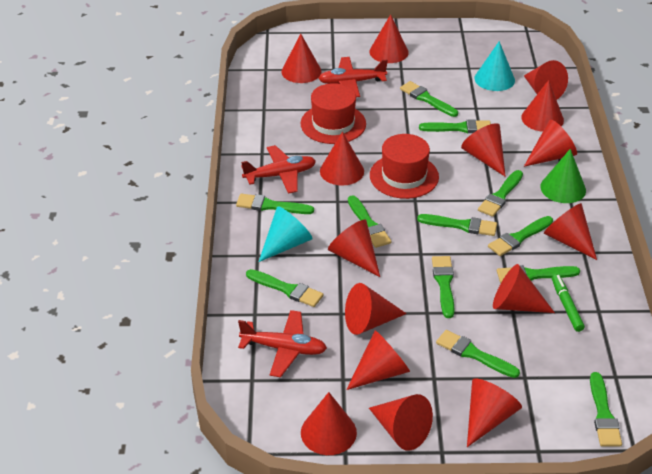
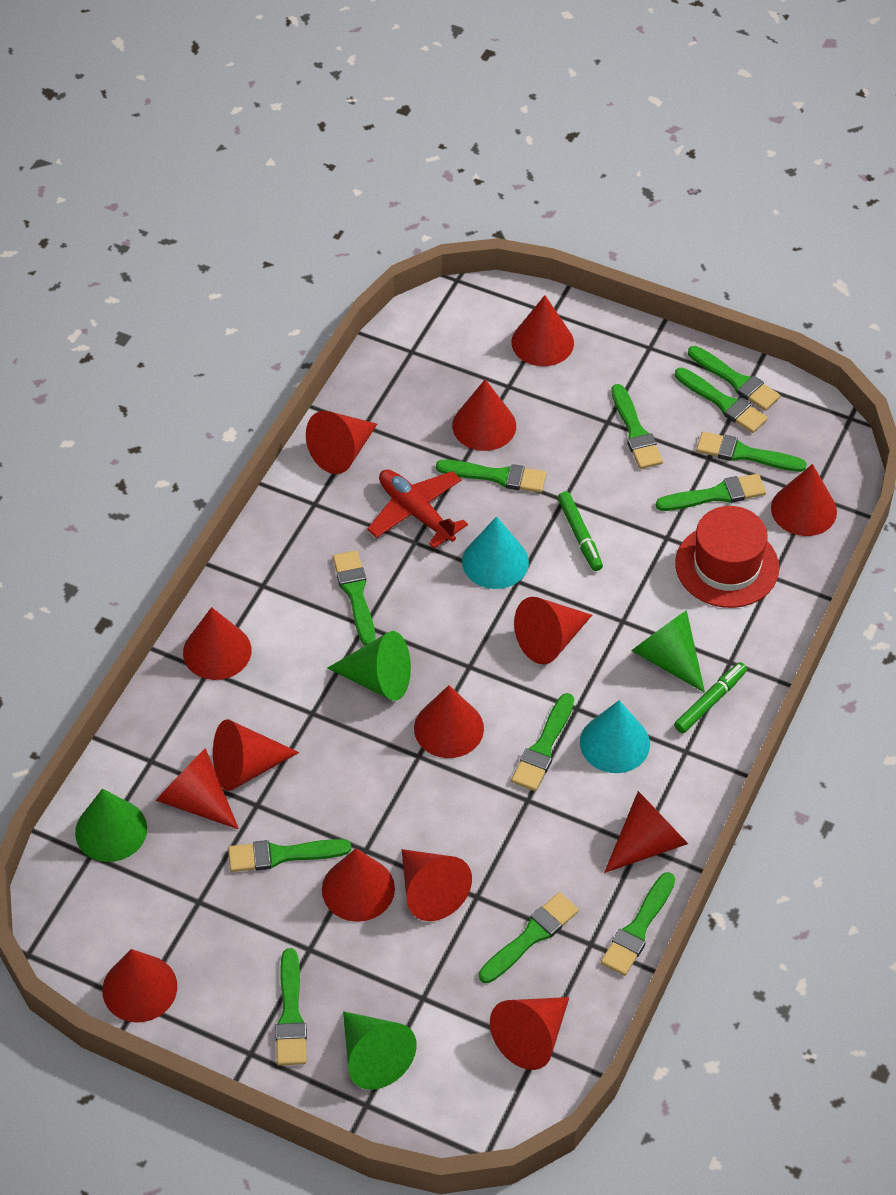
green cone: [540,149,586,203] = 1 -> [75,789,147,862] [327,631,411,701] [343,1011,417,1090] [632,610,705,693] = 4
green marker: [552,274,585,332] = 1 -> [558,491,603,571] [674,662,747,733] = 2
red cone: [281,34,321,83] [301,392,357,455] [320,132,364,186] [328,220,380,277] [345,283,407,335] [346,330,410,390] [369,14,409,63] [369,394,433,451] [461,123,506,177] [467,378,522,447] [493,264,555,313] [521,80,564,132] [524,60,568,100] [524,120,577,167] [544,203,597,260] = 15 -> [102,949,177,1023] [156,748,239,829] [183,607,251,680] [213,719,299,791] [306,411,377,474] [322,848,395,922] [401,849,472,921] [414,685,484,758] [452,379,516,451] [490,997,569,1070] [511,295,574,366] [514,597,592,664] [604,791,688,873] [771,464,837,536] = 14
red hat: [301,83,366,144] [370,134,439,199] = 2 -> [675,506,779,608] = 1
red plane: [238,310,327,377] [241,145,316,194] [318,57,388,97] = 3 -> [367,469,468,548] = 1

